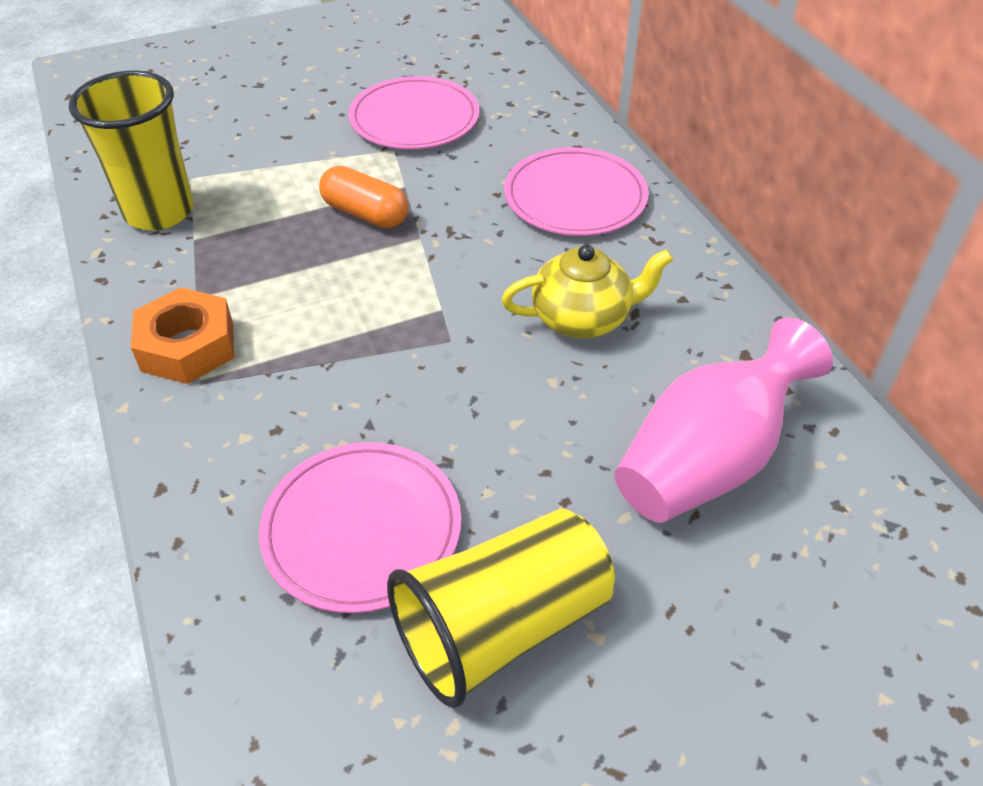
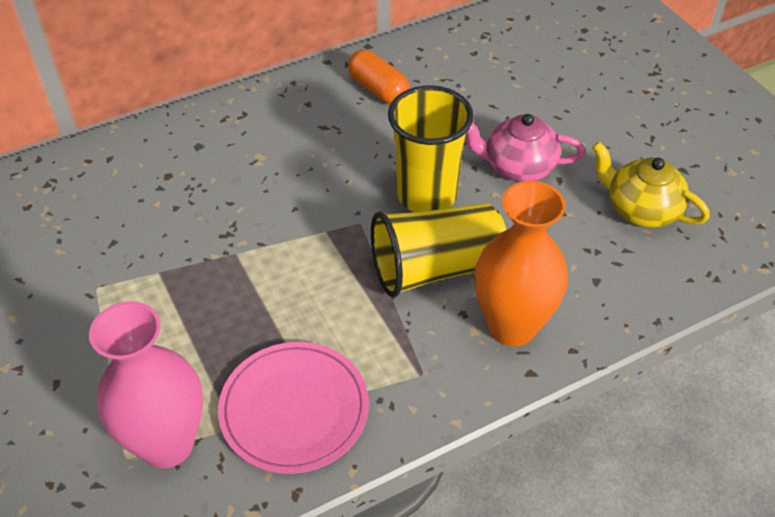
orange nut: [131,287,234,384] = 1 -> none = 0
orange vase: none = 0 -> [474,181,568,346] = 1
pink plate: [259,442,461,613] [348,76,479,149] [504,147,649,236] = 3 -> [218,342,369,474] = 1
pink teapot: none = 0 -> [466,114,585,182] = 1

